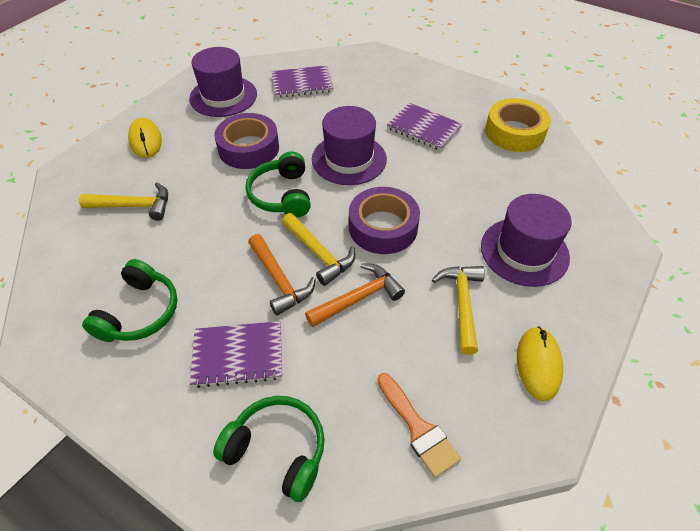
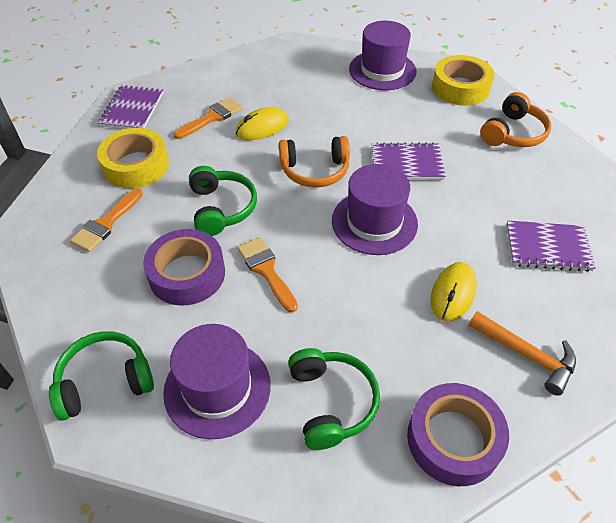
orange brush: [377,373,461,478] = 1 -> [70,188,143,252] [174,97,243,139] [237,237,298,312] = 3
orange hammer: [248,234,316,316] [305,263,405,327] = 2 -> [468,311,576,396] = 1
orange headphones: none = 0 -> [279,136,350,187] [480,92,551,147] = 2
yellow hammer: [79,182,168,221] [282,213,355,286] [432,266,485,355] = 3 -> none = 0
yellow tape: [485,98,551,152] = 1 -> [97,128,169,189] [432,55,494,106] = 2

